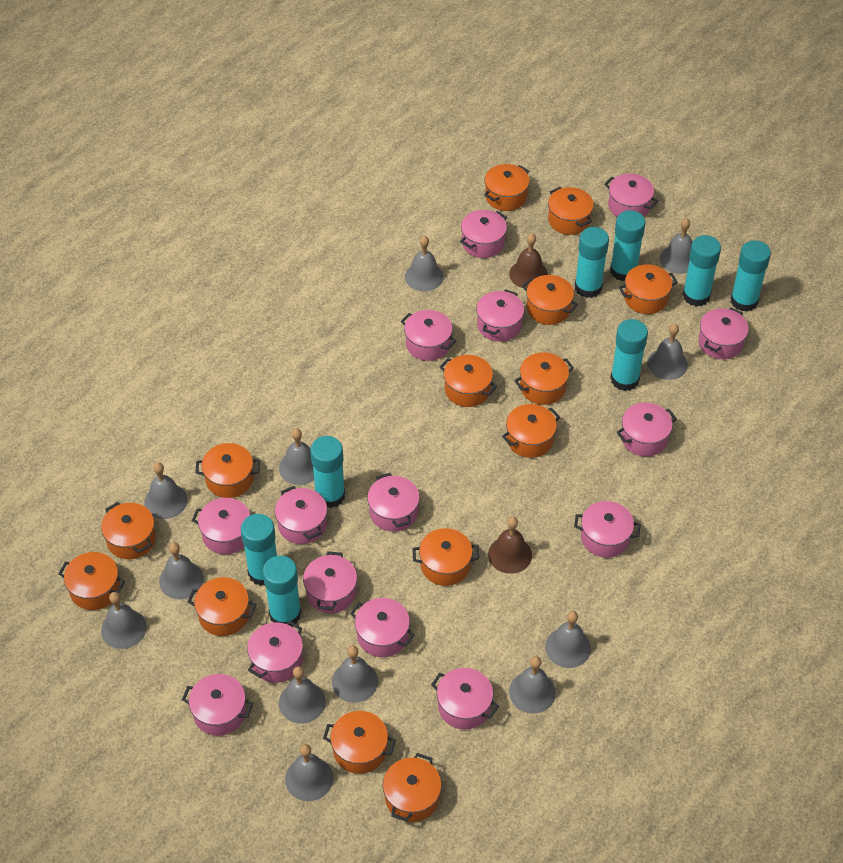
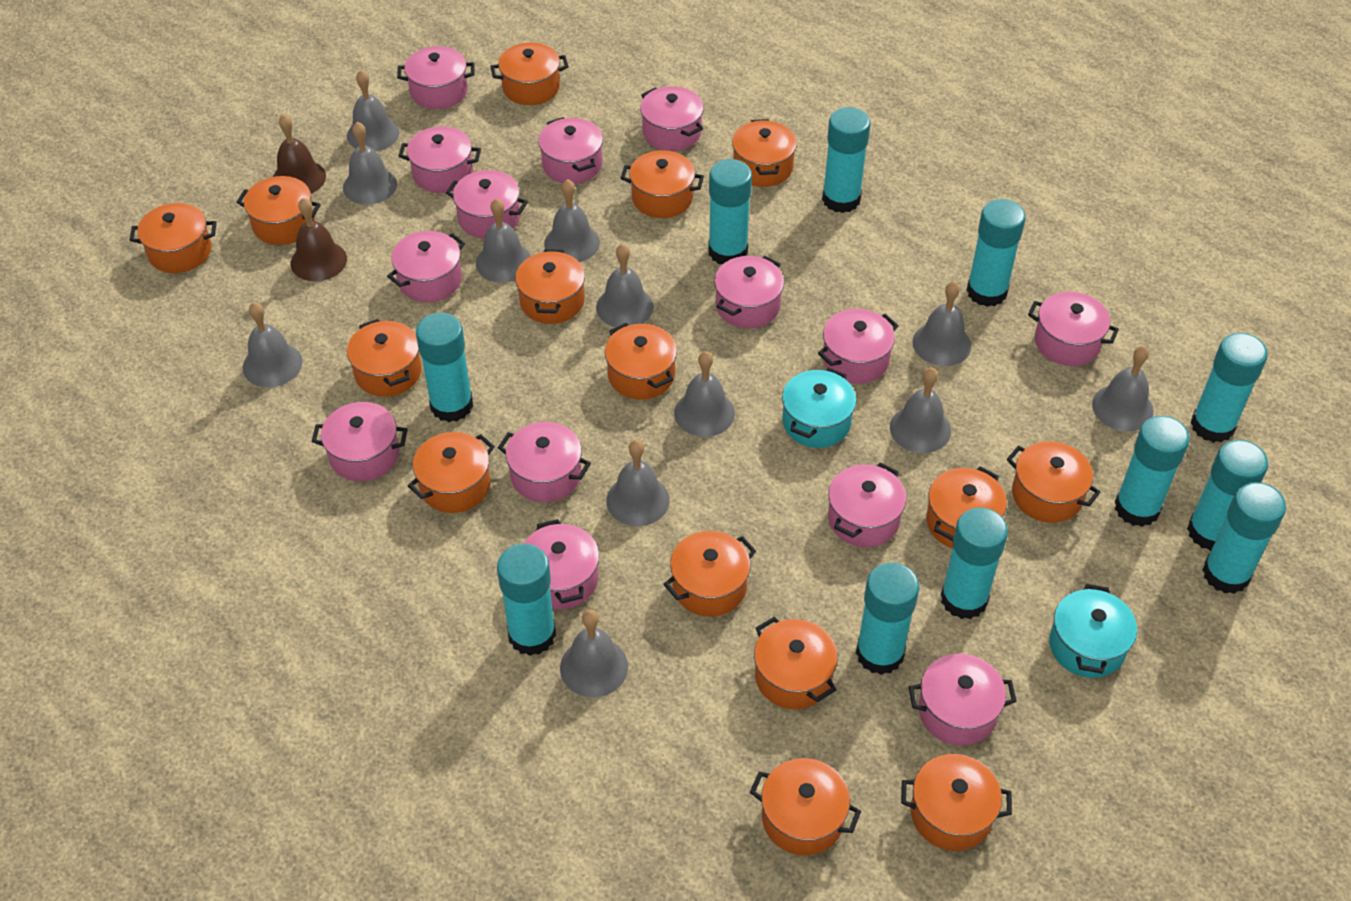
orange pot: [58,552,125,610] [101,502,156,559] [188,577,256,636] [195,443,260,498] [323,711,396,774] [383,753,442,822] [412,528,479,586] [440,355,497,407] [484,164,530,211] [502,404,560,458] [514,352,574,405] [522,275,578,325] [548,187,594,235] [619,264,678,314] = 14 -> [130,203,216,273] [236,176,321,245] [347,319,422,397] [408,432,495,513] [490,42,569,105] [515,249,585,324] [605,323,677,400] [621,150,704,218] [663,531,756,617] [732,119,797,187] [750,758,861,856] [754,617,838,709] [901,754,1012,851] [926,467,1007,549] [1007,441,1101,523] = 15
pink pot: [182,674,253,736] [192,498,250,554] [247,621,303,683] [275,486,327,544] [303,551,357,613] [350,598,415,657] [367,473,420,532] [401,310,456,361] [431,668,499,730] [460,210,507,258] [476,289,524,342] [574,501,641,558] [604,174,658,217] [616,403,677,456] [698,308,749,359] = 15 -> [312,402,408,482] [387,231,465,302] [397,46,475,109] [399,126,481,193] [446,170,528,239] [498,422,591,502] [524,519,599,609] [538,117,603,184] [640,86,704,151] [714,256,784,329] [818,309,898,384] [828,463,906,547] [909,654,1016,746] [1028,292,1119,366] = 14
turquoise glue stick: [241,514,277,586] [263,556,301,626] [310,436,345,508] [575,227,609,298] [610,210,645,281] [610,319,648,391] [682,235,721,307] [731,240,771,312] = 8 -> [416,312,473,422] [497,543,556,656] [708,159,752,264] [822,107,871,213] [856,562,920,675] [941,507,1008,619] [966,199,1026,307] [1115,416,1190,527] [1187,440,1268,551] [1191,333,1268,443] [1202,482,1286,594] = 11
turquoise pot: none = 0 -> [782,368,856,448] [1049,584,1137,678] = 2

